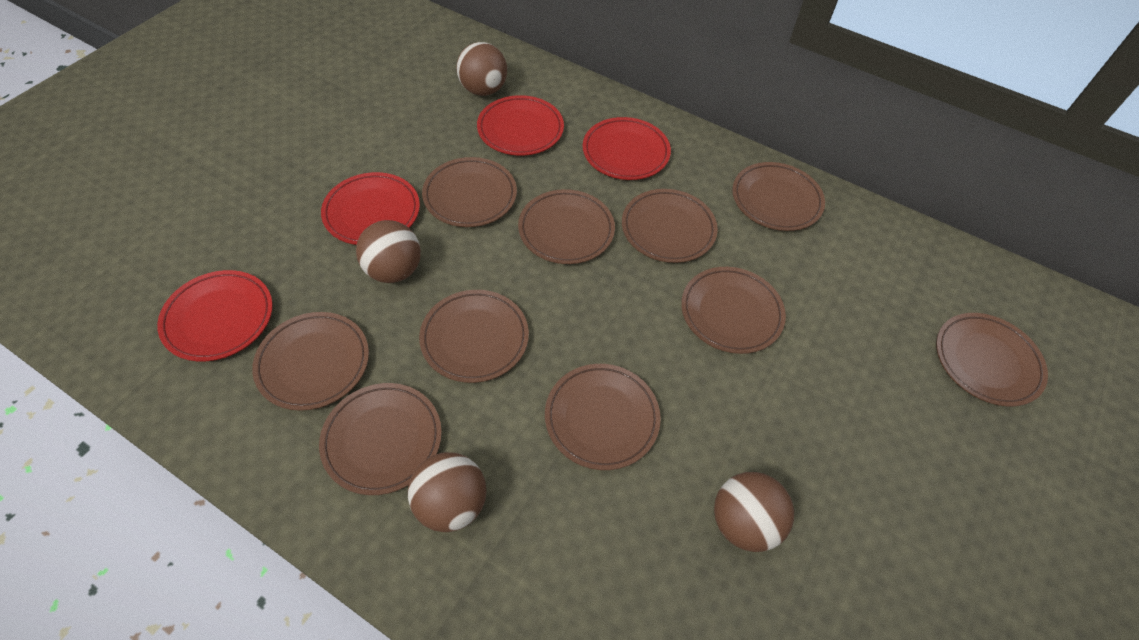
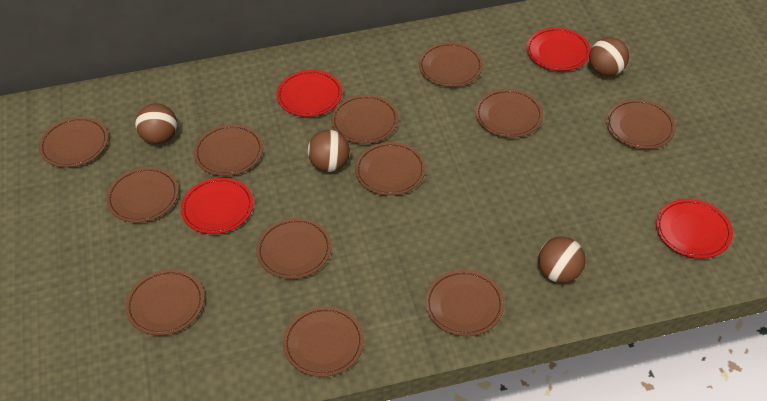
brown plate: [252,312,369,411] [319,383,442,495] [419,290,529,383] [422,157,517,227] [518,189,615,264] [545,364,661,470] [622,189,718,263] [681,267,786,354] [732,162,825,231] [936,313,1048,406] = 10 -> [39,117,108,167] [106,167,179,223] [125,270,204,336] [194,124,263,176] [256,218,332,279] [283,307,364,377] [331,95,399,144] [355,142,426,196] [419,42,483,87] [425,270,504,336] [475,89,543,138] [606,99,676,149] = 12

